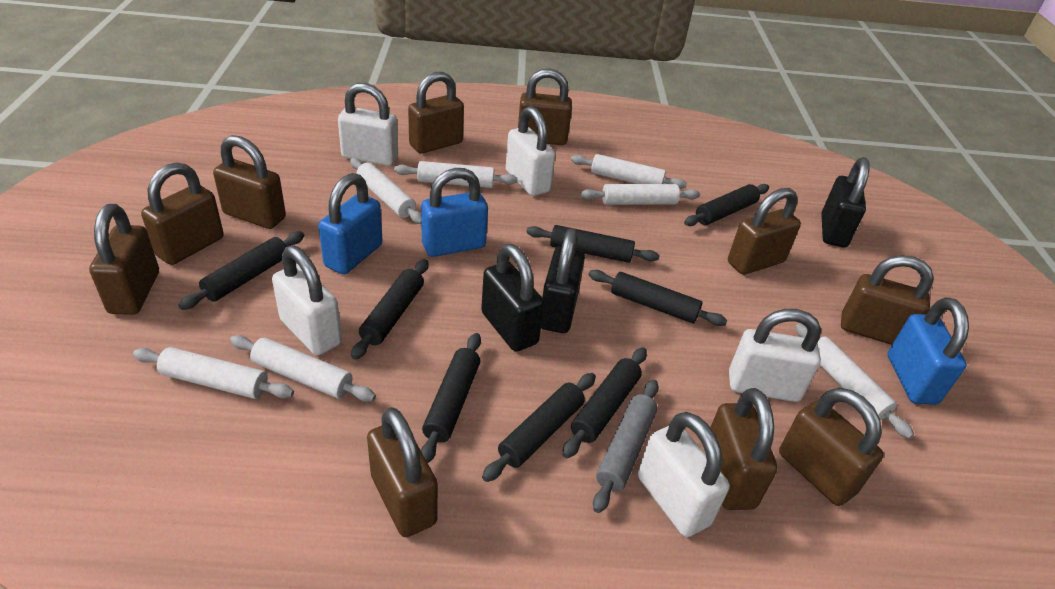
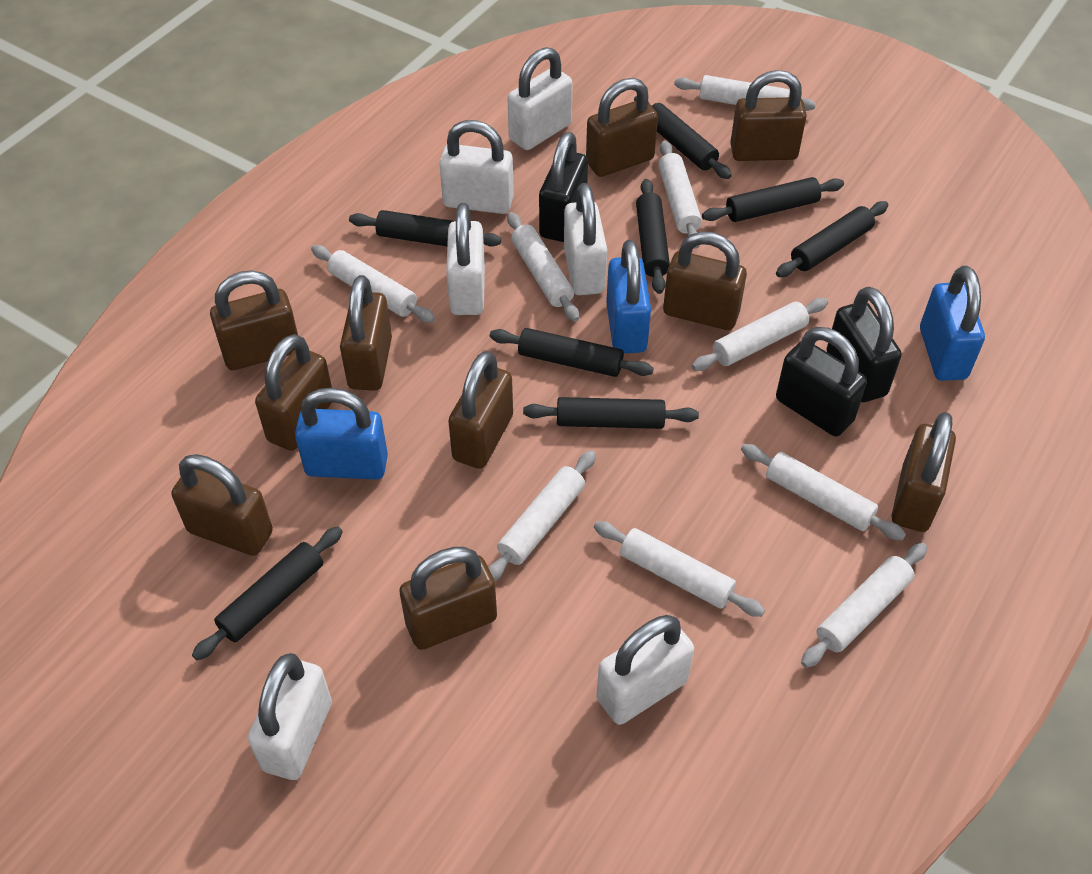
grey rolling pin: [593,380,659,513] = 1 -> none = 0
white padlock: [272,246,342,356] [338,83,398,166] [506,106,555,196] [638,412,730,537] [729,309,821,402] = 5 -> [248,653,332,780] [439,120,514,214] [446,203,485,315] [508,47,573,150] [564,183,607,295] [596,615,694,725] = 6
white rolling pin: [133,347,294,399] [230,335,376,402] [350,158,422,224] [394,161,518,188] [571,154,687,189] [580,184,700,205] [795,323,914,439] = 7 -> [311,245,435,323] [488,450,596,581] [507,212,579,322] [594,521,765,617] [658,141,702,249] [674,75,816,111] [692,298,828,371] [741,444,906,540] [801,543,927,668] = 9

